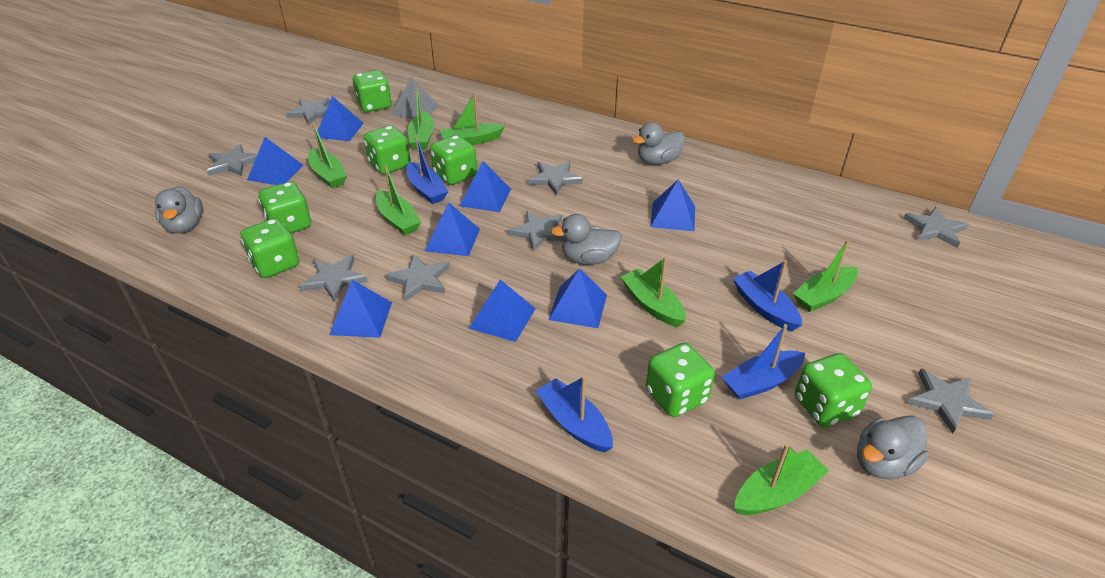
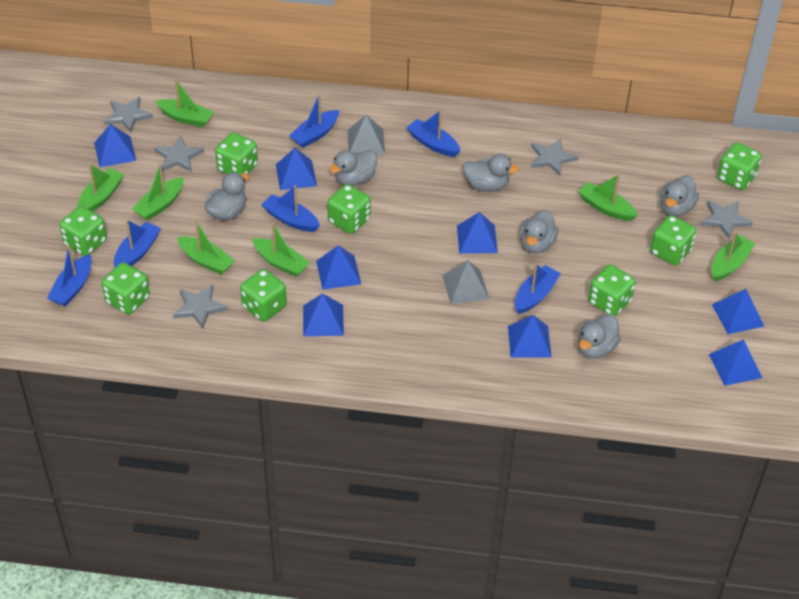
blue boat: [407,137,448,204] [536,376,613,452] [722,324,805,400] [733,260,802,331] = 4 -> [47,245,92,306] [114,219,161,268] [262,185,320,232] [289,94,339,148] [407,110,460,157] [515,263,561,314] = 6
green dice: [241,218,300,278] [258,182,311,233] [353,70,392,112] [364,125,411,174] [430,135,477,185] [646,343,715,417] [795,353,872,427] = 7 -> [59,206,107,256] [102,262,150,314] [215,132,258,174] [240,269,287,322] [327,184,371,234] [588,264,636,316] [650,215,696,266] [717,142,762,190] = 8
grey duck: [155,186,203,234] [551,214,622,265] [632,122,685,165] [857,415,929,479] = 4 -> [205,172,249,221] [329,150,377,186] [463,154,519,192] [520,209,558,254] [578,314,621,359] [660,175,699,216] = 6
grey pyramid: [391,77,440,119] = 1 -> [348,115,385,154] [442,260,489,304] = 2
grey star: [207,144,257,176] [286,98,330,125] [299,255,368,302] [385,254,450,301] [508,211,565,252] [528,161,583,195] [904,207,969,248] [908,369,994,434] = 8 -> [104,97,153,132] [154,136,204,172] [173,285,228,329] [531,138,579,176] [701,200,753,239] = 5

